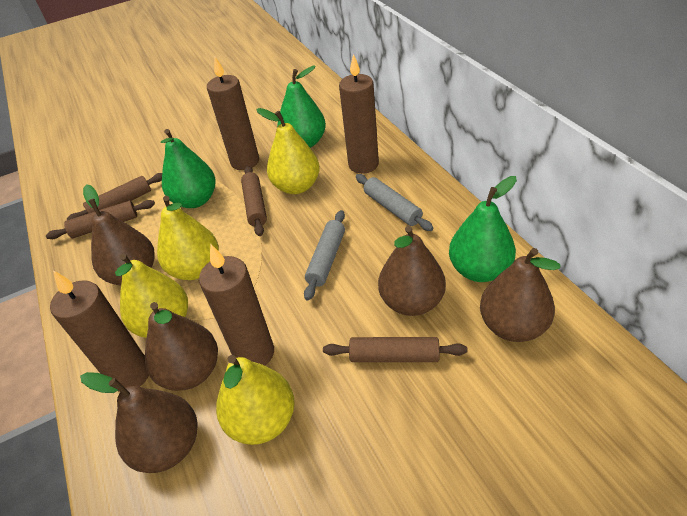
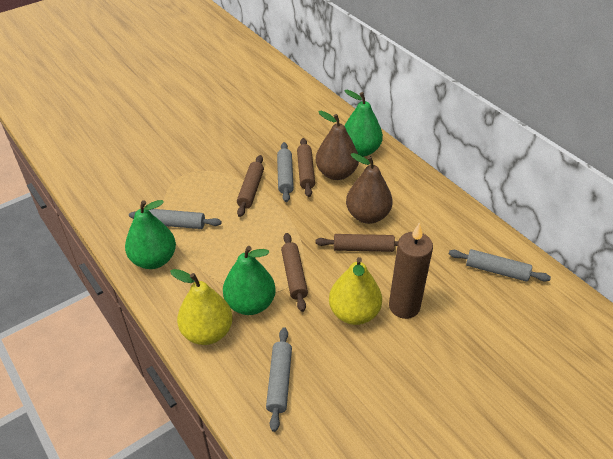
brown candle: [50,270,149,392] [199,244,274,366] [207,57,259,170] [339,54,379,174] = 4 -> [389,222,433,319] = 1
brown pear: [80,372,198,473] [83,184,155,285] [145,302,218,391] [378,226,446,316] [480,248,561,342] = 5 -> [316,111,359,180] [346,153,393,224] = 2
grey rolling pin: [304,210,345,301] [356,174,433,231] = 2 -> [129,209,221,229] [266,327,292,432] [277,142,294,202] [449,249,551,282] = 4
yellow pear: [115,253,188,338] [157,196,219,280] [216,355,295,445] [256,108,320,194] = 4 -> [170,269,233,345] [329,257,382,325] = 2

